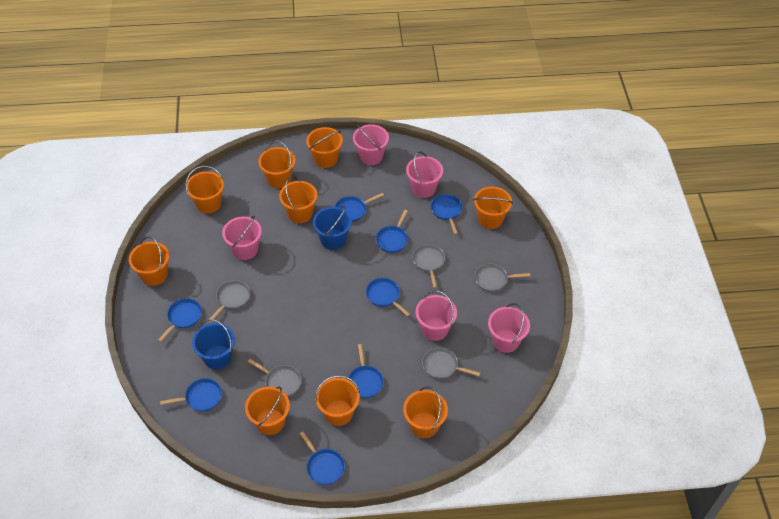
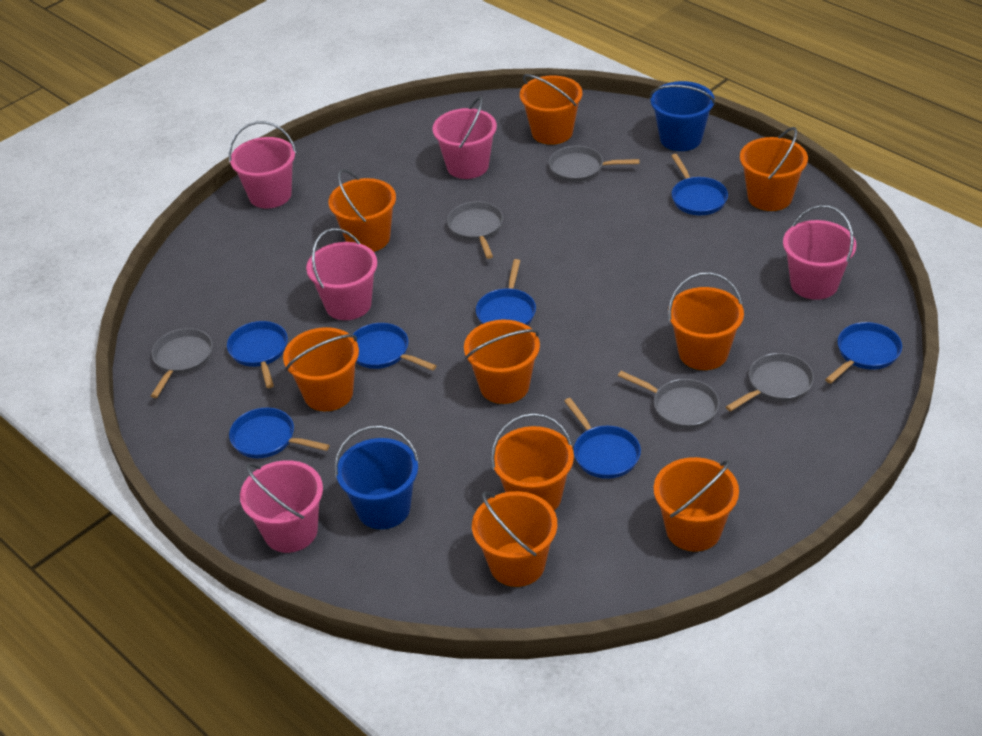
blue pan: [158,298,202,342] [160,378,222,411] [300,432,345,485] [335,193,384,222] [348,344,384,398] [366,278,410,317] [376,210,408,253] [431,194,462,234] = 8 -> [227,321,288,388] [229,407,330,458] [352,323,437,371] [476,259,536,325] [564,398,641,479] [671,154,728,215] [825,322,902,383] = 7

